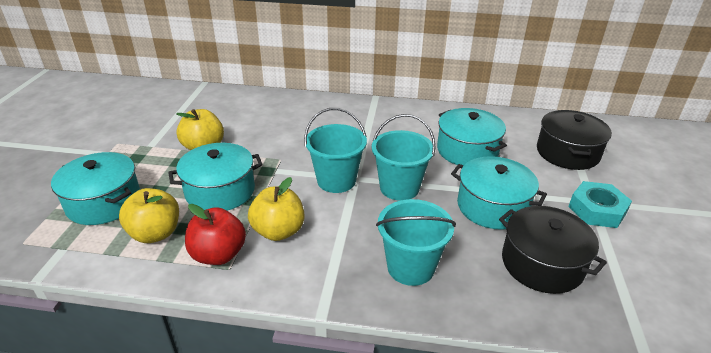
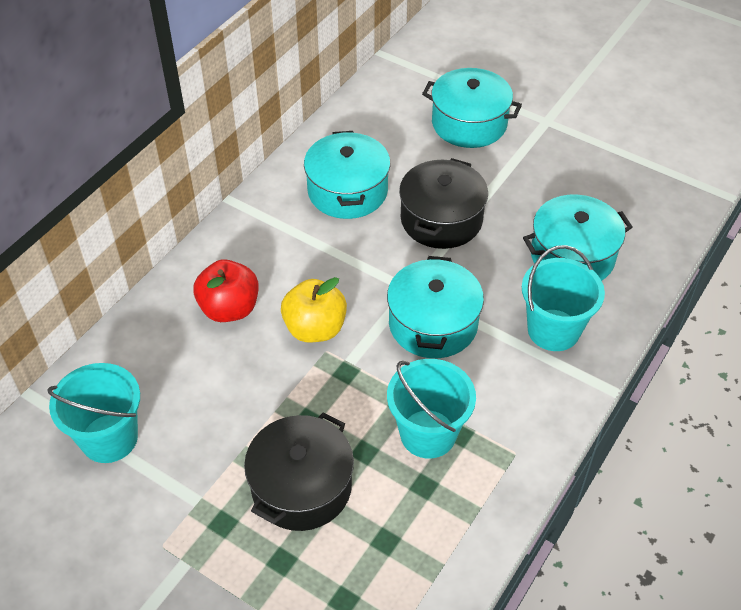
turquoise nut: [568,181,632,228] = 1 -> none = 0
yellow apple: [119,188,179,243] [176,109,224,150] [248,177,305,241] = 3 -> [281,277,347,342] = 1

